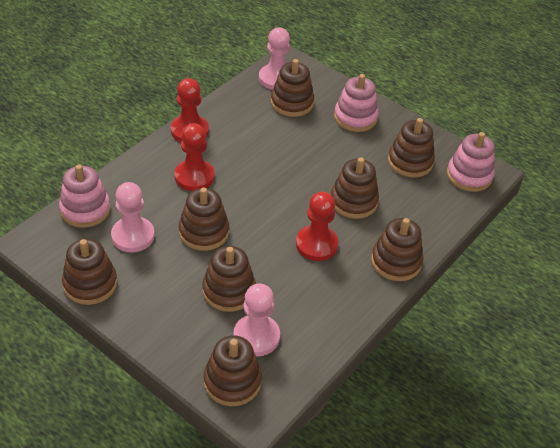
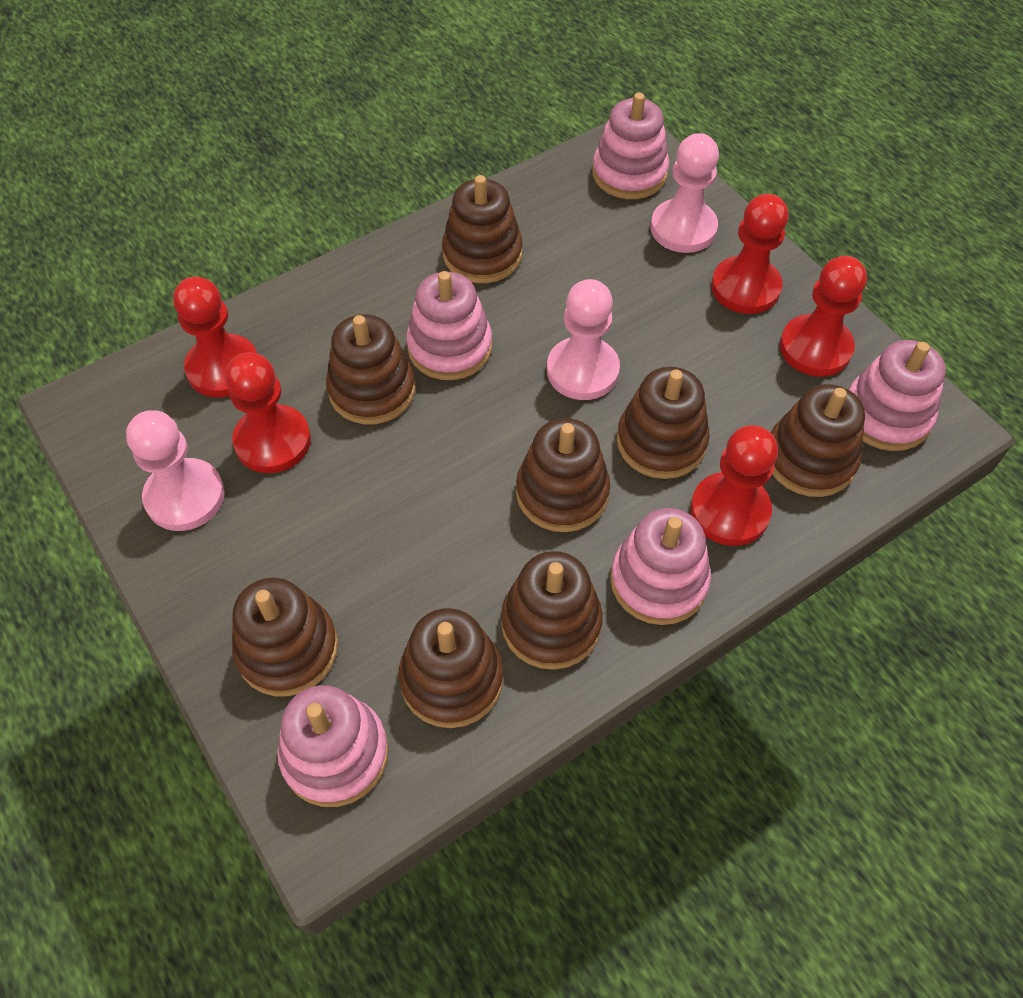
pink stacking toy: [59,164,110,228] [334,74,378,132] [447,132,495,192] = 3 -> [277,685,389,807] [406,271,492,380] [592,93,669,199] [610,508,711,625] [849,340,946,451] = 5
red pawn: [171,78,209,142] [174,123,215,191] [296,192,339,261] = 3 -> [173,276,257,398] [225,352,311,473] [690,425,778,546] [711,194,789,314] [780,256,867,377] = 5

